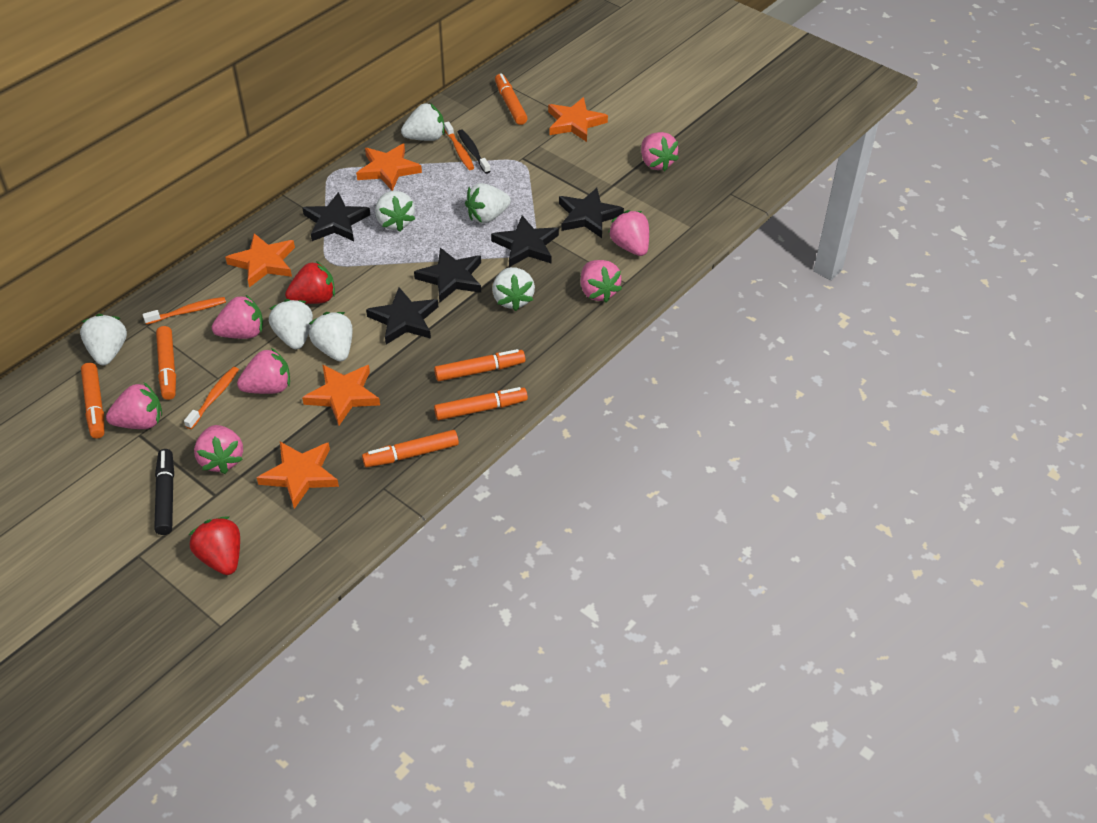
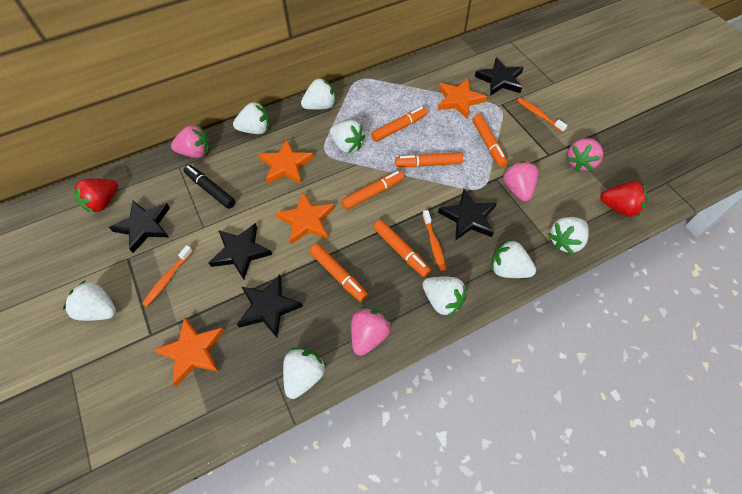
black toothbrush: [458,129,491,174] = 1 -> none = 0
orange star: [225,233,295,287] [257,442,339,509] [302,364,380,425] [356,144,422,191] [548,97,608,142] = 5 -> [154,317,224,386] [259,139,314,184] [276,192,335,244] [438,78,487,119] = 4
pink strawberry: [106,382,162,429] [194,425,243,474] [212,295,263,339] [237,348,290,394] [581,260,622,303] [608,210,649,256] [641,132,679,171] = 7 -> [171,125,210,158] [351,307,391,356] [503,161,539,202] [566,138,603,171] = 4
white strawberry: [80,314,127,365] [269,299,313,349] [309,312,353,361] [375,191,415,232] [401,103,445,141] [465,183,511,224] [492,267,535,311] = 7 -> [63,281,116,321] [233,102,270,134] [283,348,326,399] [301,78,336,110] [330,120,365,153] [422,277,467,317] [491,239,536,278] [548,217,589,254] = 8

